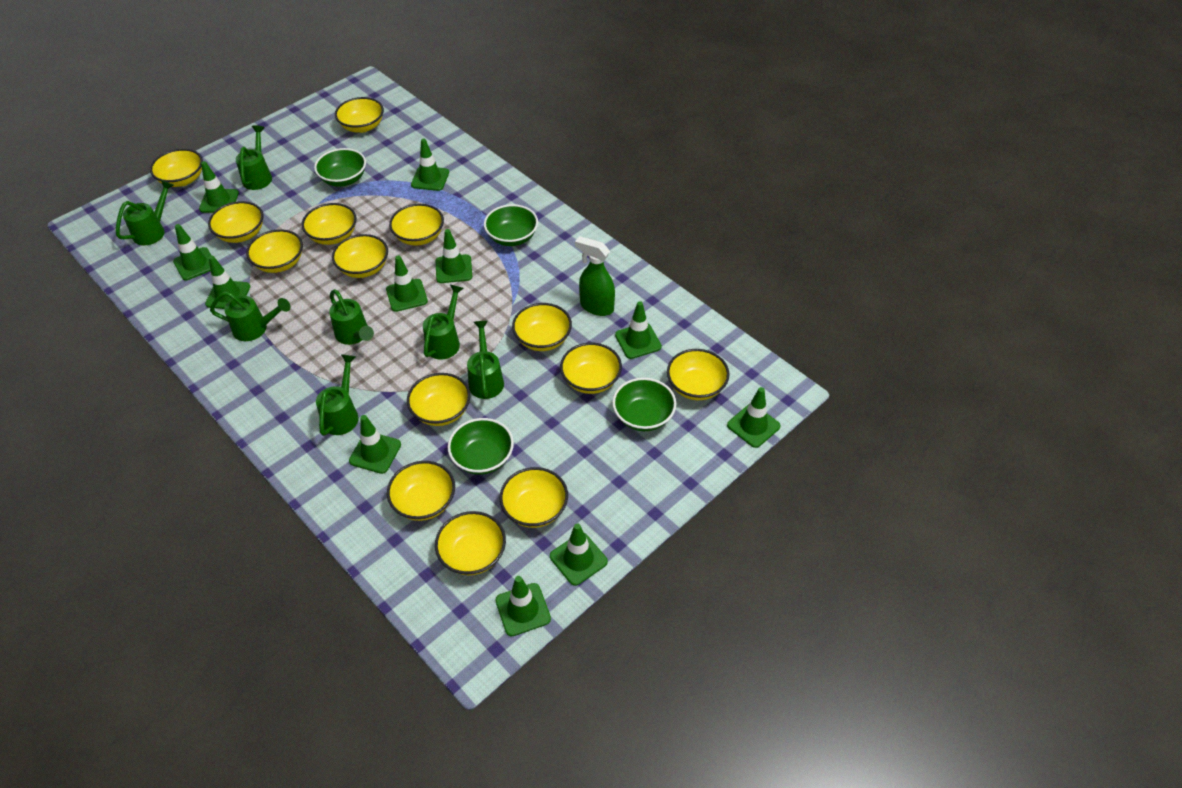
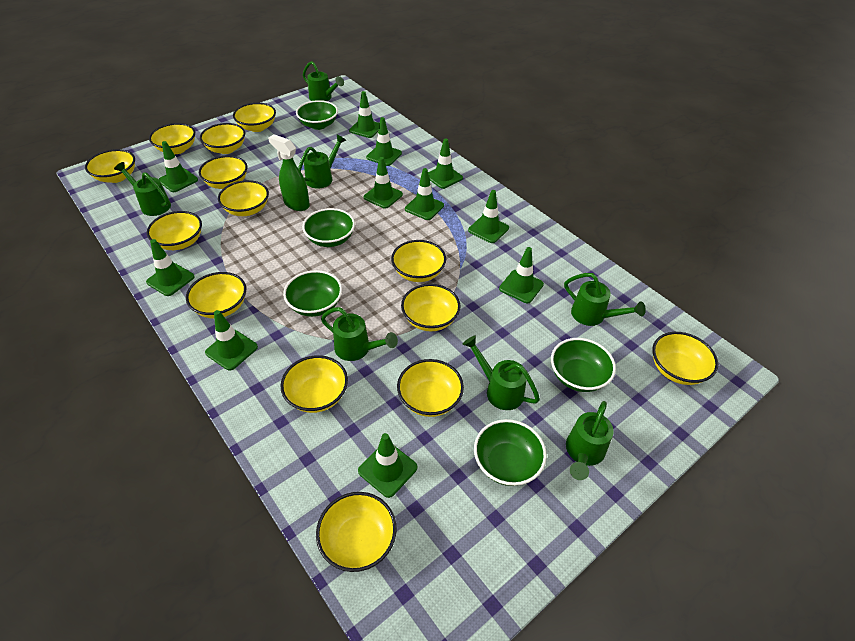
green bowl: [314,148,366,187] [448,418,514,475] [484,204,538,246] [612,378,677,431] = 4 -> [283,270,342,317] [296,100,338,130] [302,208,355,247] [474,419,547,486] [551,338,616,392] = 5

